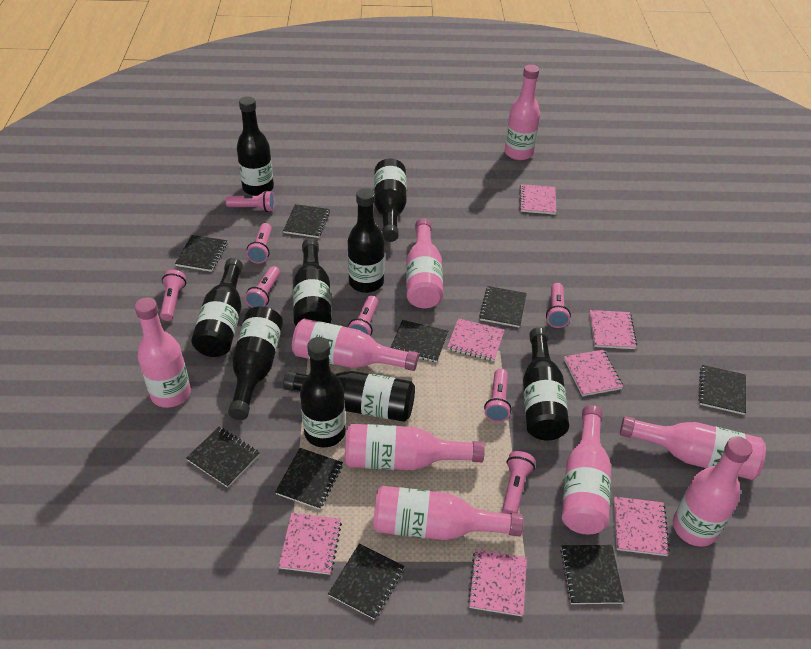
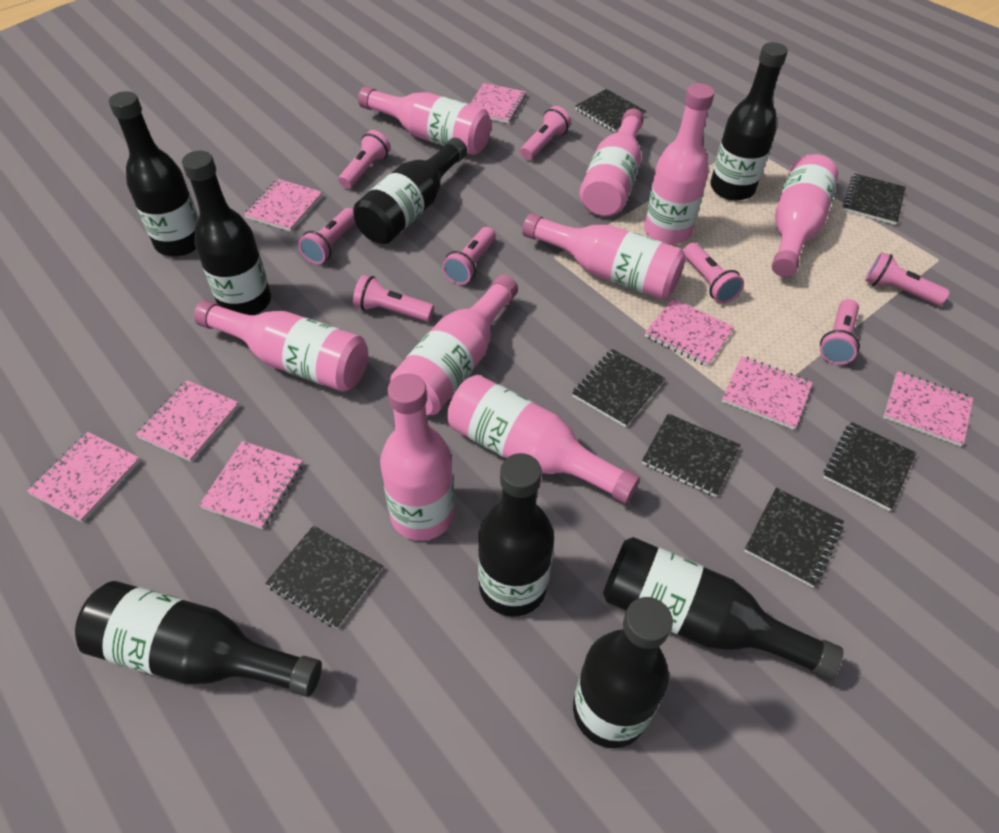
black bottle: [191,258,243,357] [228,306,283,420] [237,96,274,196] [283,371,415,422] [293,239,332,326] [300,337,346,447] [348,188,385,293] [374,159,407,242] [523,327,569,441] = 9 -> [75,581,322,697] [109,91,199,257] [182,151,271,315] [353,138,467,244] [478,453,554,617] [573,597,673,748] [603,537,843,680] [711,42,788,201] = 8
black notebook: [175,235,227,272] [186,427,260,488] [275,448,343,510] [283,204,330,238] [328,543,405,620] [390,320,448,362] [479,286,527,328] [560,545,625,604] [698,365,746,415] = 9 -> [265,525,383,629] [572,349,665,427] [576,89,646,132] [642,413,741,497] [744,487,844,588] [823,422,916,511] [843,173,906,225] = 7
pink notebook: [278,513,342,575] [447,318,505,361] [468,549,527,616] [519,184,556,215] [564,350,623,396] [590,310,637,349] [614,497,670,556] = 7 -> [27,432,141,522] [136,380,239,462] [199,441,303,529] [244,179,323,232] [470,83,526,124] [645,298,735,366] [722,356,813,430] [884,371,973,447] = 8

